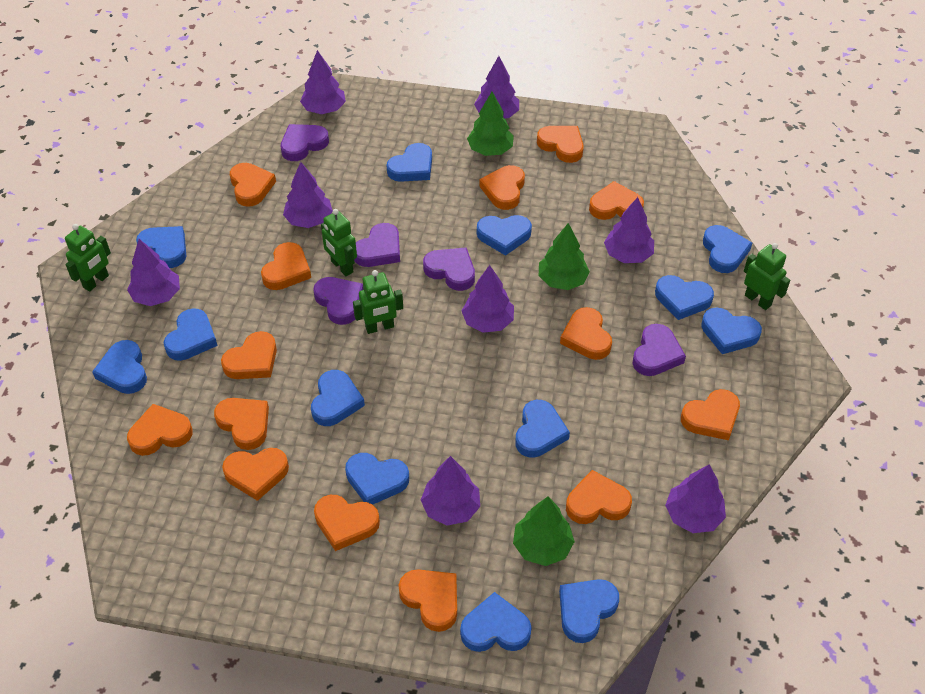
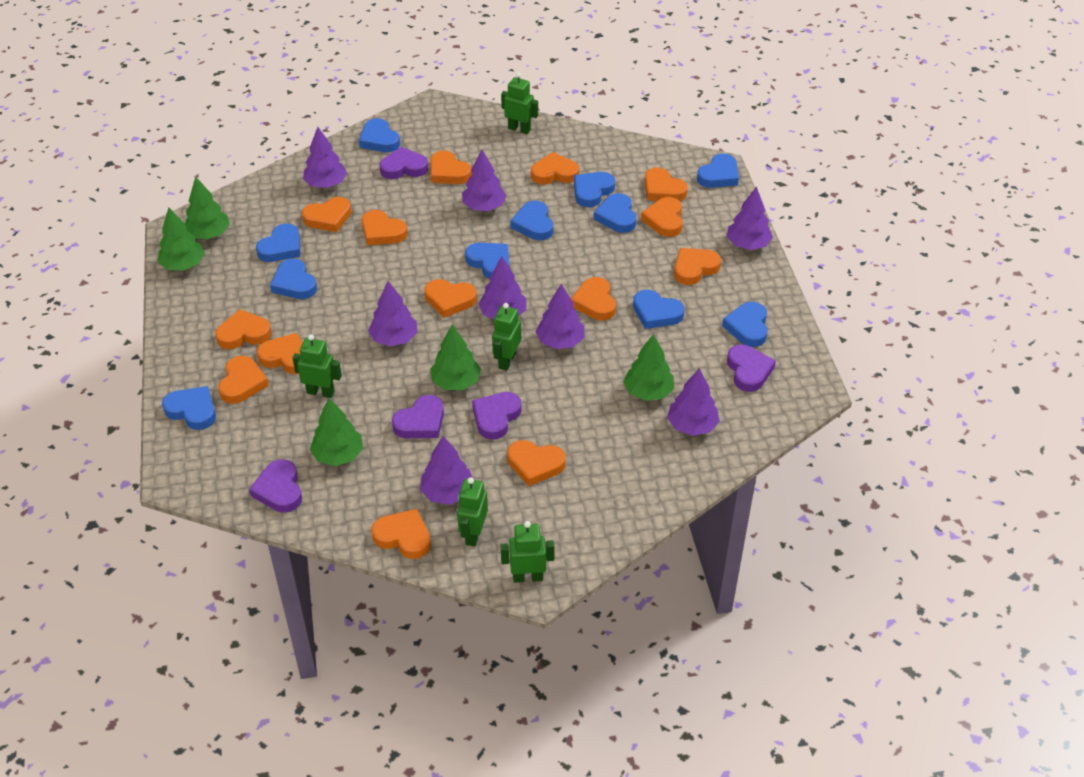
blue heart: [92,340,147,394] [136,226,186,268] [164,308,218,361] [311,370,365,426] [345,453,409,505] [387,143,432,182] [460,592,532,652] [477,215,532,256] [515,400,570,458] [559,579,619,643] [655,275,714,320] [701,308,762,354] [703,225,752,273] = 13 -> [162,386,216,430] [256,223,301,262] [270,259,317,299] [359,118,400,152] [465,243,509,279] [510,201,553,240] [574,172,615,207] [594,193,636,233] [633,290,685,329] [697,153,739,188] [722,302,768,347] = 11
green robot: [65,224,111,292] [321,209,357,276] [353,270,403,334] [744,243,790,310] = 4 -> [293,334,342,398] [457,477,488,546] [492,303,521,371] [501,72,538,134] [501,521,555,583] = 5
green tree: [467,92,514,156] [513,496,575,566] [539,223,590,290] = 3 -> [158,207,205,271] [185,176,230,239] [310,398,363,466] [430,324,481,390] [623,334,674,401] = 5

